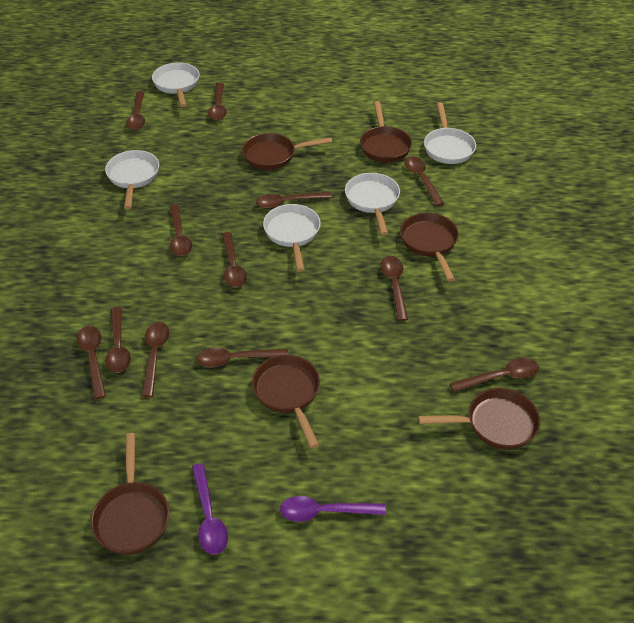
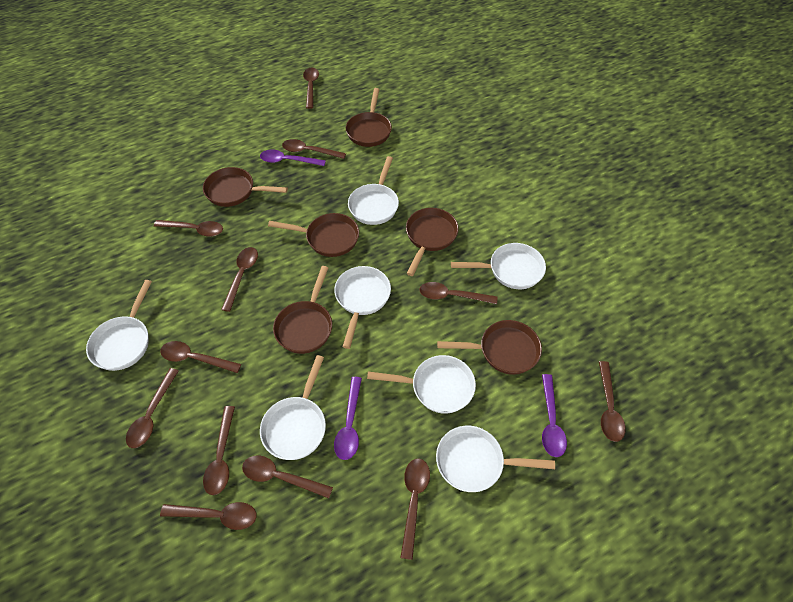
purple spoon: [192,463,228,554] [280,496,386,522] = 2 -> [260,150,326,166] [334,377,362,460] [542,374,567,457] = 3
white pan: [105,150,159,209] [152,63,200,108] [263,204,321,272] [345,173,400,235] [424,102,476,164] = 5 -> [86,280,152,371] [260,355,326,460] [334,266,391,349] [348,156,399,225] [367,355,476,414] [436,426,555,492] [451,243,546,289] = 7

